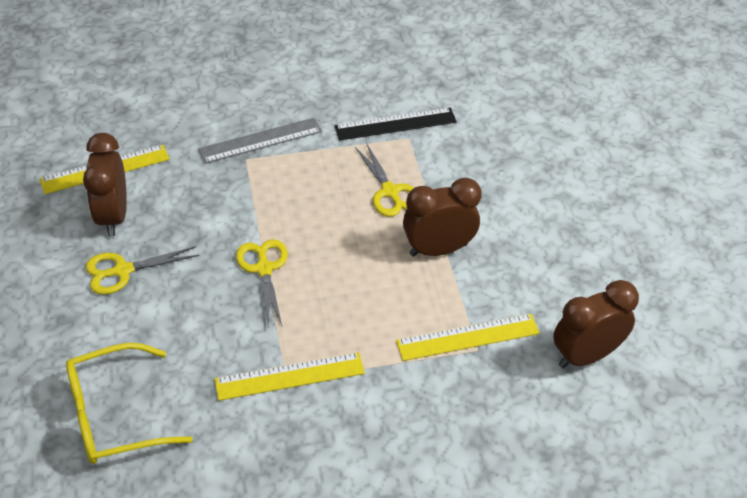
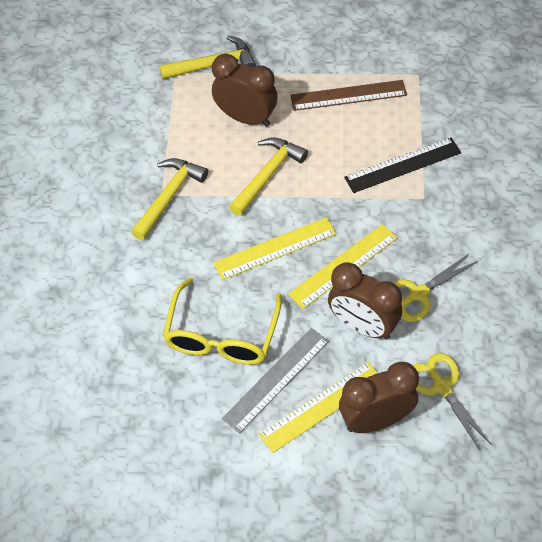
brown ruler: none = 0 -> [290,80,407,111] = 1
yellow hammer: none = 0 -> [131,158,208,240] [159,36,256,79] [229,137,308,216] = 3
yellow scissors: [85,246,199,294] [236,239,288,326] [355,143,414,217] = 3 -> [393,253,478,322] [413,353,492,451] = 2

